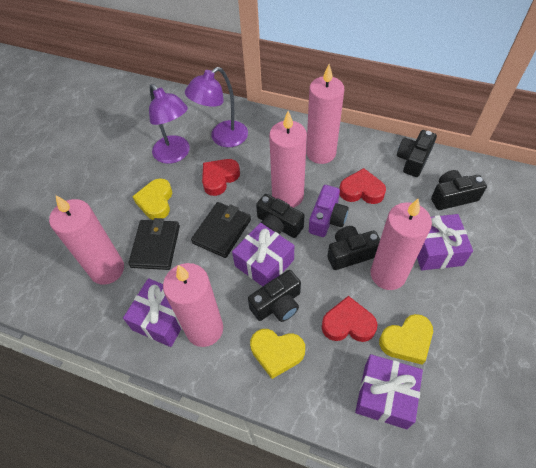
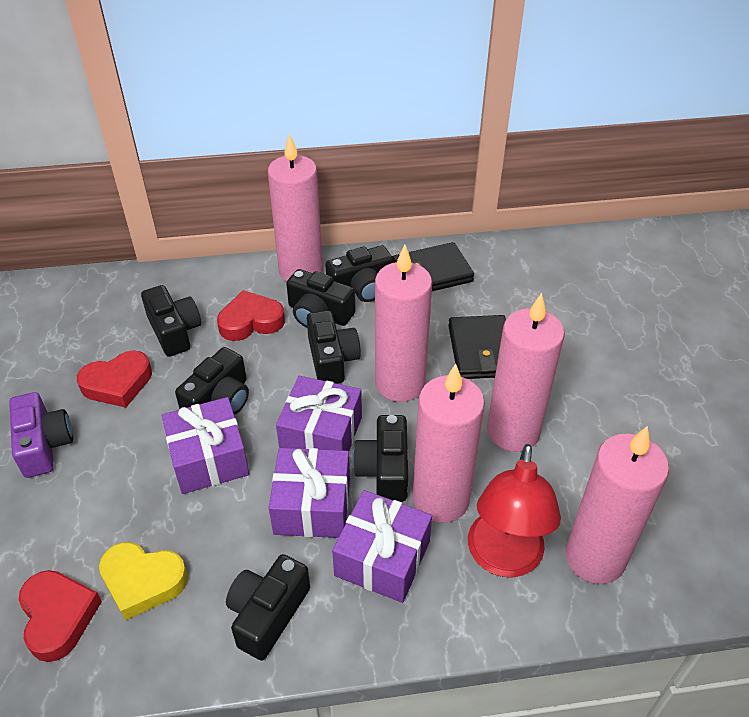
black camera: [248,270,301,322] [256,194,304,238] [327,226,380,270] [397,130,437,177] [431,170,487,210] = 5 -> [141,285,201,357] [175,347,249,415] [226,554,310,661] [286,269,355,327] [307,310,361,384] [325,245,393,302] [353,415,408,502] = 7
purple lamp: [149,84,190,164] [185,67,248,147] = 2 -> none = 0
red lamp: none = 0 -> [468,444,561,578] = 1
yellow heart: [132,178,172,220] [250,329,305,379] [379,314,433,365] = 3 -> [99,542,188,620] = 1

